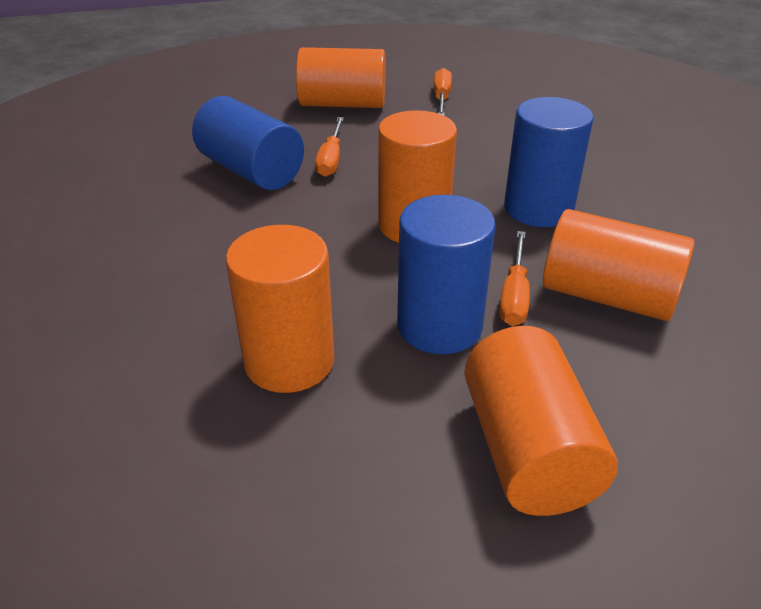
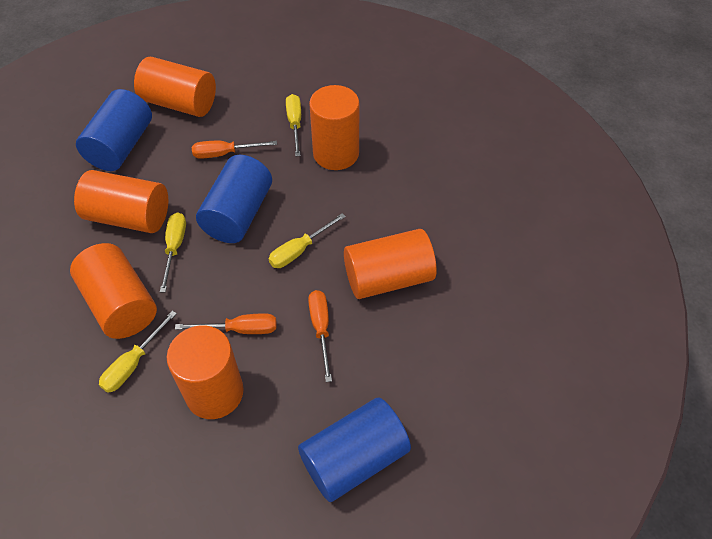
orange cylinder: [226,225,334,393] [296,47,386,108] [378,110,457,243] [464,326,618,516] [543,209,695,321] = 5 -> [70,243,157,339] [74,170,168,233] [134,57,216,117] [167,325,244,419] [309,85,359,170] [344,229,437,299] = 6
yellow screwdriver: none = 0 -> [99,311,177,393] [160,212,186,292] [269,213,346,268] [286,94,301,156] = 4

